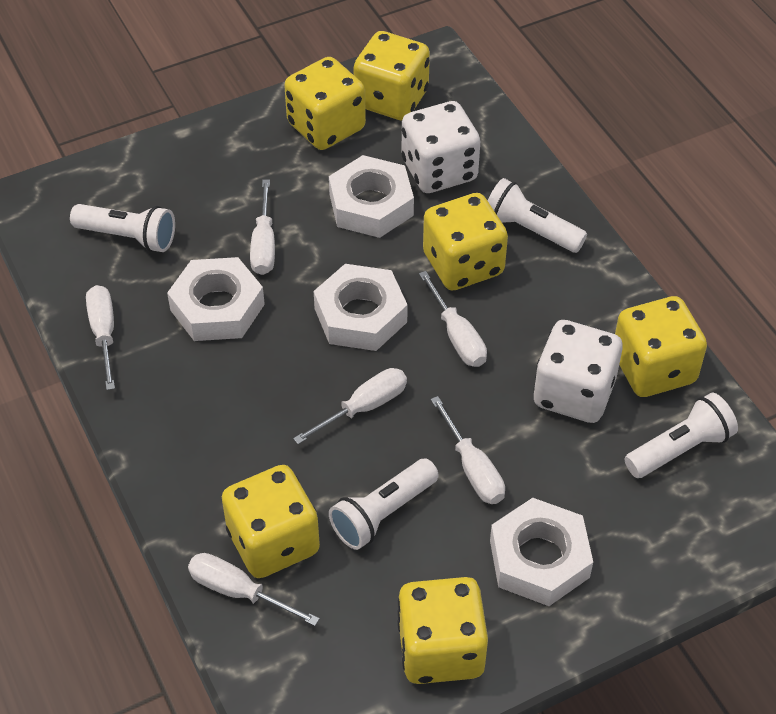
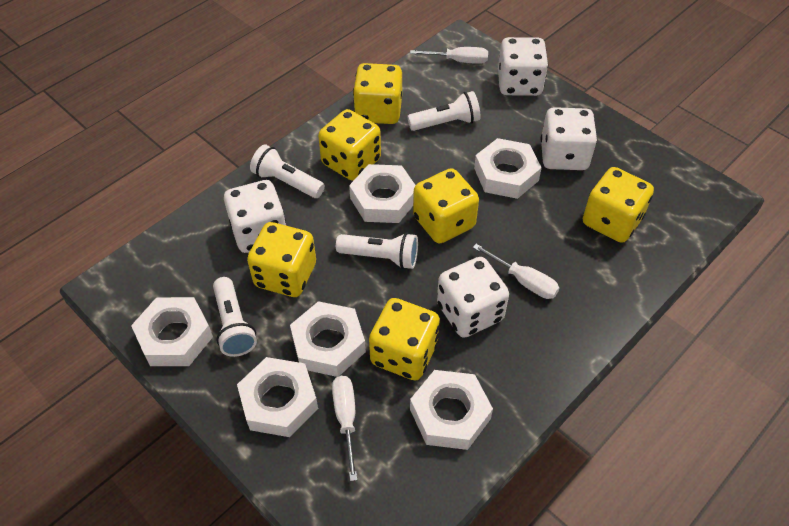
white dice: [402,101,480,193] [533,320,623,423] = 2 -> [224,180,286,253] [437,257,509,338] [498,37,548,96] [541,107,597,170] = 4
white nut: [167,257,265,341] [314,264,408,351] [329,155,414,238] [490,498,593,606] = 4 -> [131,297,213,366] [237,357,318,437] [290,301,366,377] [349,164,415,223] [410,370,493,450] [474,138,542,199] = 6
white screwdriver: [86,285,115,390] [188,553,320,626] [250,180,275,275] [293,368,407,444] [419,271,487,367] [431,396,505,504] = 6 -> [332,376,357,481] [410,47,488,64] [473,244,559,299] = 3

